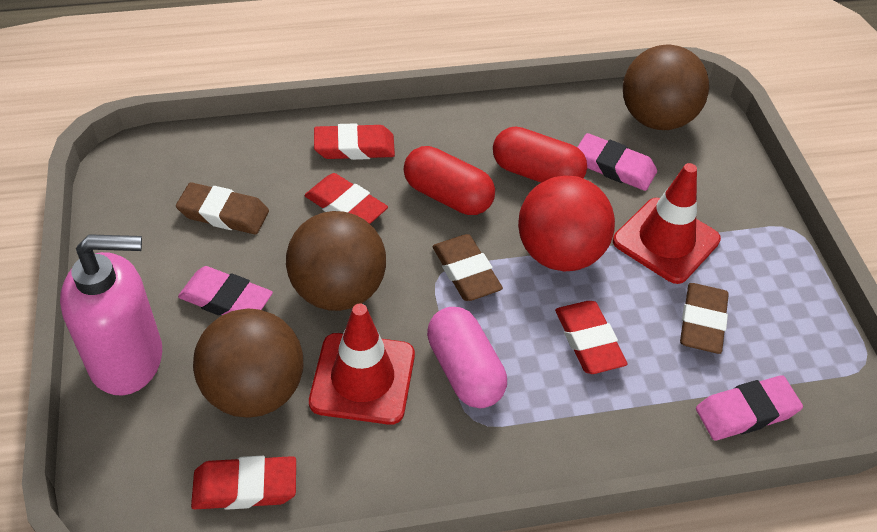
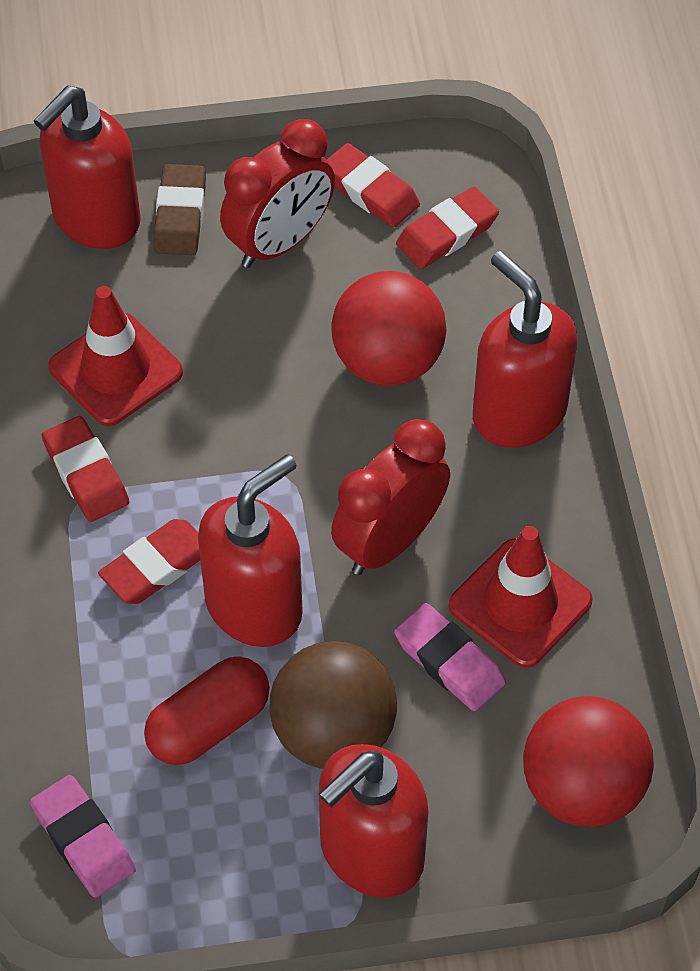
brown ball: [193,308,303,418] [286,211,386,311] [623,44,709,130] = 3 -> [269,641,397,769] = 1
brown eraser: [176,182,269,234] [432,234,503,301] [680,283,729,354] = 3 -> [154,164,206,255] = 1
pink capsule: [427,307,507,408] = 1 -> none = 0
pink eraser: [178,266,273,315] [577,133,657,191] [696,375,803,440] = 3 -> [30,775,136,898] [394,603,506,711] = 2
pink soap dispenser: [60,234,162,395] = 1 -> none = 0
red ball: [518,175,615,271] = 1 -> [331,271,446,386] [523,696,654,827] = 2
red capsule: [403,146,495,215] [493,126,587,183] = 2 -> [144,656,270,765] = 1
red clock: none = 0 -> [220,119,335,268] [331,419,450,575] = 2
red soap dispenser: none = 0 -> [34,85,141,249] [198,454,303,647] [319,744,429,898] [473,251,577,448] = 4

